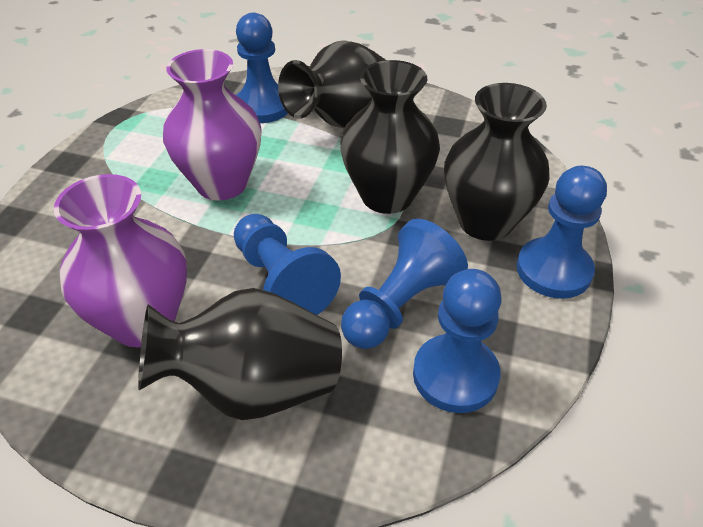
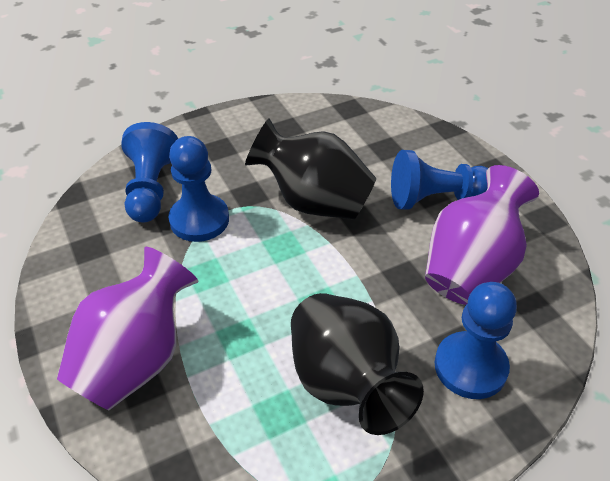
black vase: [138,288,342,420] [278,40,386,129] [340,60,440,214] [444,83,550,241] = 4 -> [245,118,376,219] [291,293,424,435] = 2
blue pawn: [234,214,341,315] [236,13,288,123] [341,219,468,349] [413,269,501,413] [517,166,607,299] = 5 -> [121,122,178,222] [169,136,229,242] [391,150,488,210] [435,282,517,399] = 4

